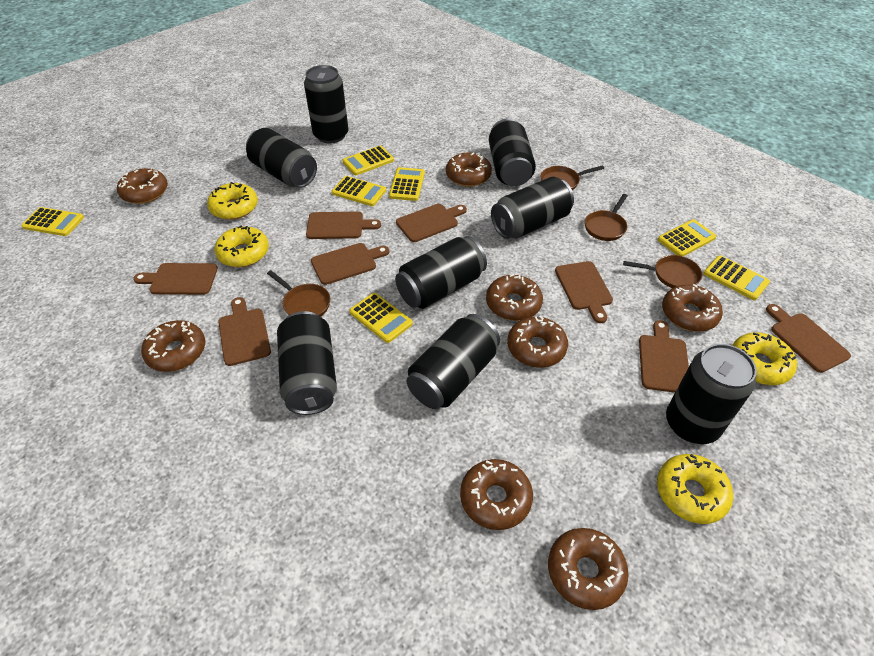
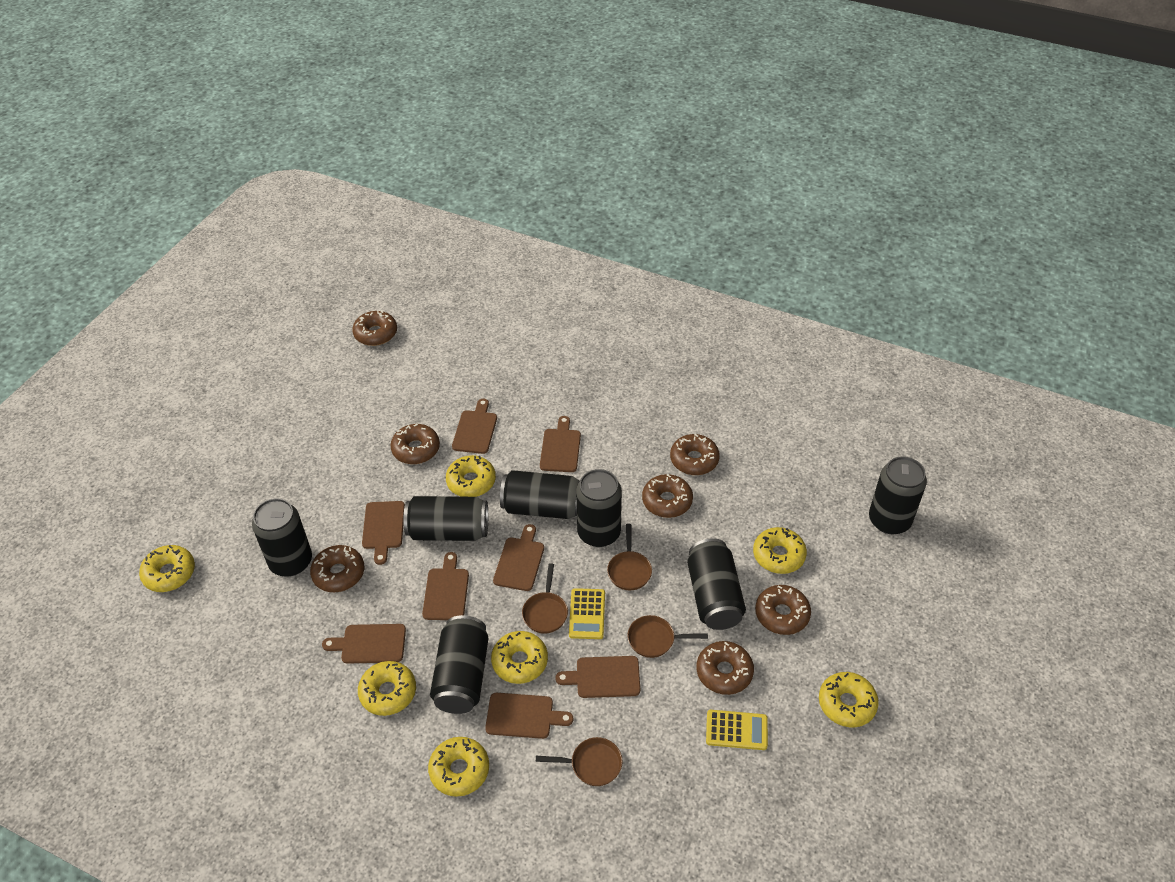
black can: [246,128,317,188] [277,311,337,415] [304,65,349,143] [395,236,487,309] [407,314,500,409] [489,118,536,186] [491,177,574,239] [666,344,757,444] = 8 -> [252,498,312,577] [403,496,488,541] [430,615,489,714] [500,470,580,519] [576,469,622,547] [687,538,746,630] [869,457,927,534] = 7
brown donut: [117,168,168,204] [141,320,205,372] [446,152,492,187] [460,459,533,530] [486,274,543,321] [507,316,568,368] [548,528,629,610] [662,284,723,332] = 8 -> [310,545,364,592] [352,310,397,346] [391,424,440,464] [642,474,693,518] [670,434,720,475] [697,641,754,695] [755,585,811,635] = 7
yellow calculator: [21,207,84,236] [332,176,386,206] [342,146,394,175] [349,293,413,343] [389,167,425,201] [658,219,716,256] [703,255,770,300] = 7 -> [569,588,605,639] [706,710,768,750] = 2
yellow donut: [207,182,258,220] [215,226,269,267] [657,454,733,524] [732,332,797,385] = 4 -> [139,545,195,592] [358,661,416,716] [428,737,489,797] [446,455,496,497] [491,631,548,684] [753,527,807,574] [819,672,879,727] = 7

